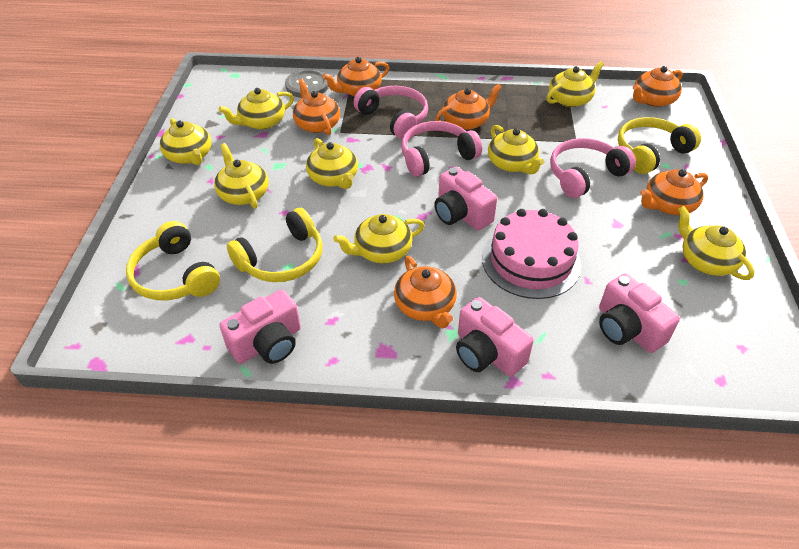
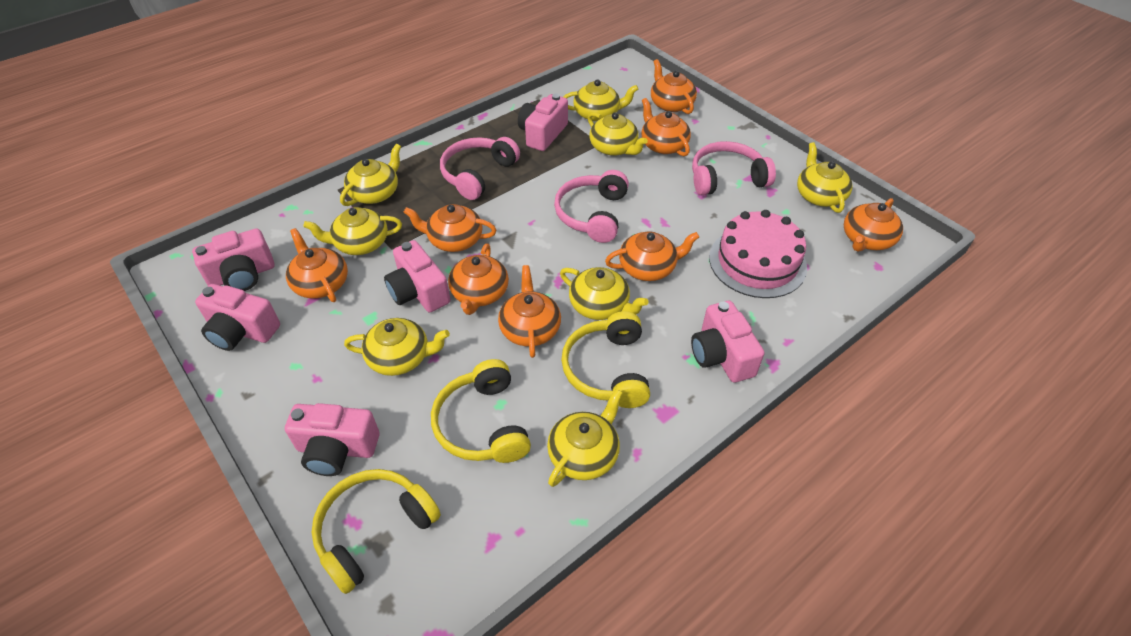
grey button: [285,69,329,98] = 1 -> none = 0
orange teapot: [293,79,340,135] [322,57,389,97] [394,256,457,328] [435,84,502,130] [633,66,683,107] [640,169,708,215] = 6 -> [286,228,348,302] [403,204,496,252] [448,244,509,315] [498,265,561,358] [605,231,699,281] [641,98,691,156] [651,59,697,114] [844,198,903,252] = 8
pink camera: [219,289,301,364] [434,167,497,231] [456,297,534,377] [599,274,680,353] = 4 -> [192,228,275,291] [195,284,280,351] [285,403,379,476] [384,240,450,312] [518,94,568,151] [691,301,764,383] = 6

